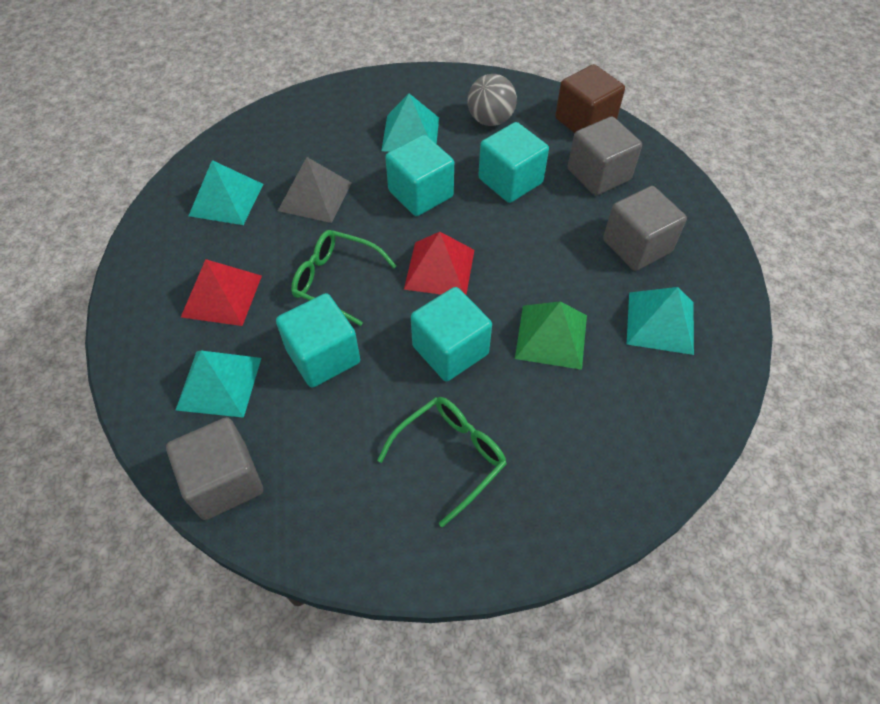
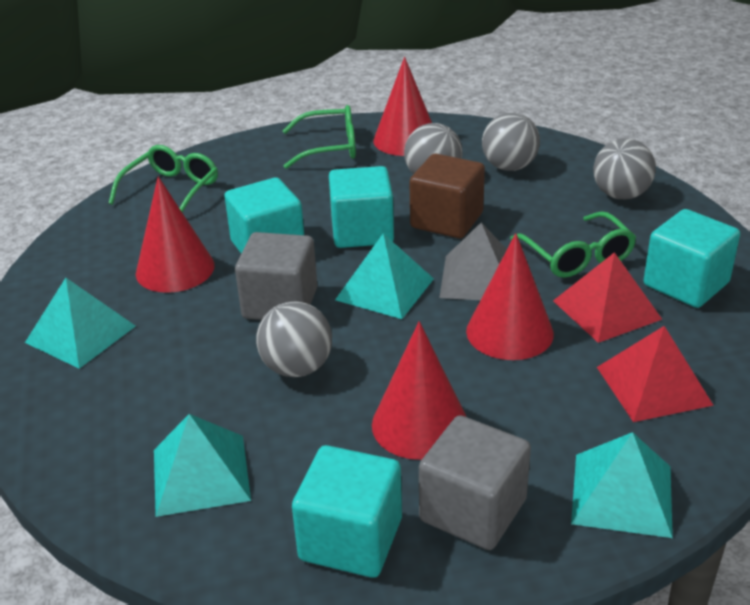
green glasses: [291,230,396,326] [377,397,507,527] = 2 -> [109,145,218,213] [283,105,356,169] [510,211,636,278] = 3
green pyramid: [515,301,587,370] = 1 -> none = 0
grey ball: [468,74,517,126] = 1 -> [256,301,332,377] [404,123,463,174] [482,113,540,171] [593,138,656,199] = 4
grey cube: [166,417,263,520] [568,116,642,196] [603,186,687,271] = 3 -> [235,232,317,320] [419,415,531,550] = 2
red cone: none = 0 -> [136,176,215,293] [372,321,467,460] [373,57,432,156] [466,233,554,360] = 4

